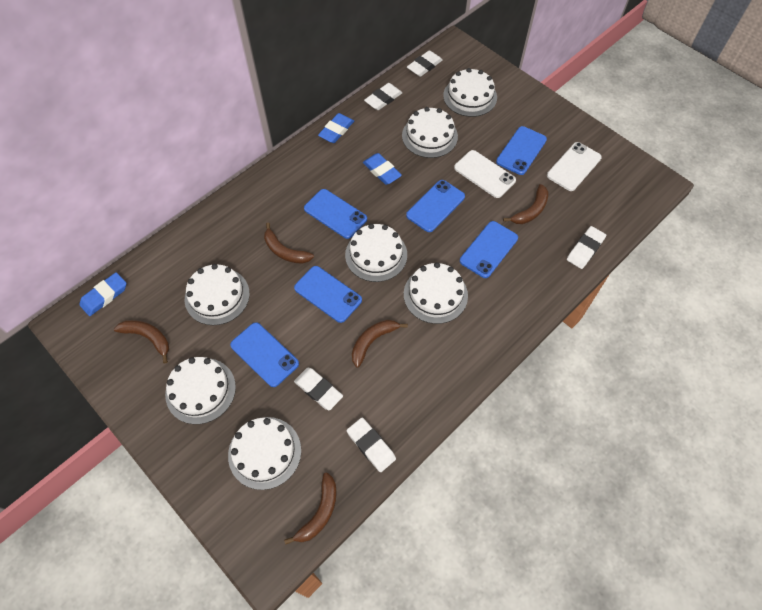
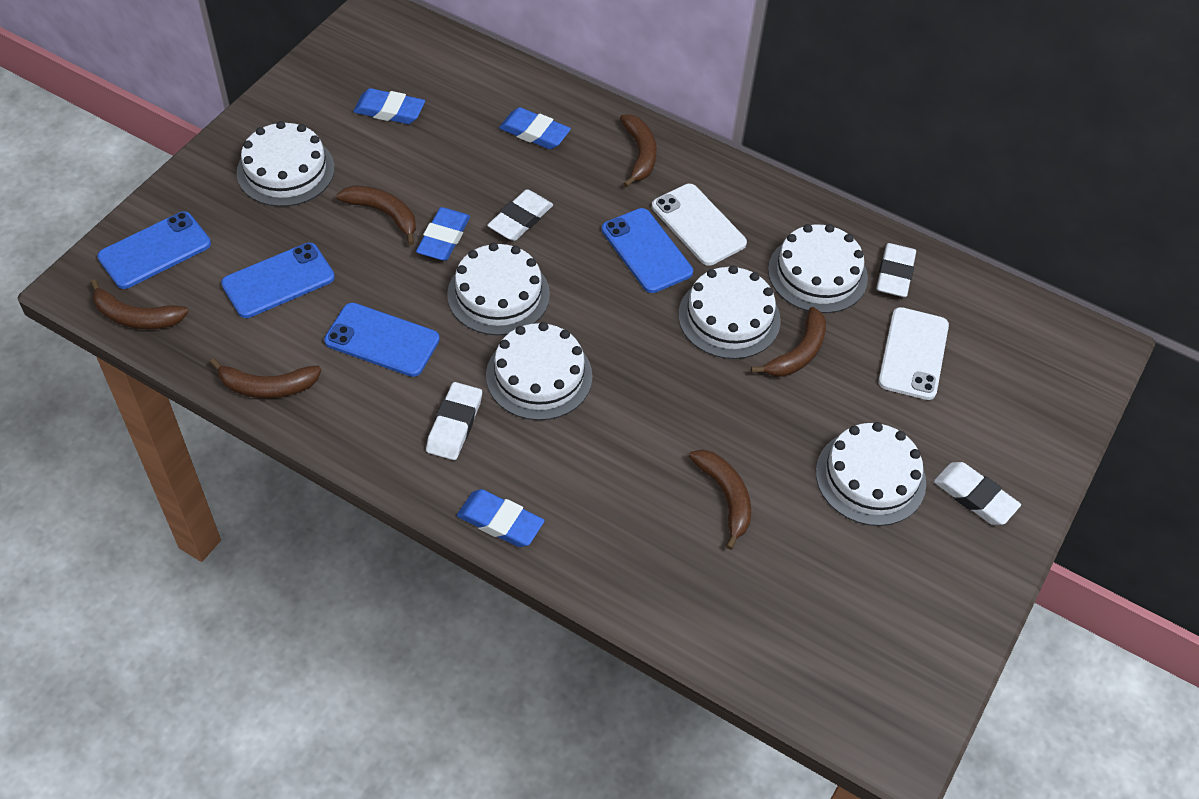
blue eraser: [79,272,127,316] [318,113,354,143] [363,153,402,185] = 3 -> [353,88,425,124] [416,207,470,261] [457,489,544,547] [499,107,571,149] = 4
blue phone: [230,322,299,387] [294,266,362,323] [304,189,367,239] [406,180,465,232] [460,221,518,278] [496,126,547,175] = 6 -> [97,212,211,289] [221,243,335,318] [324,303,440,377] [602,208,693,293] = 4
brown banana: [114,320,169,363] [264,223,314,264] [284,472,337,545] [352,320,408,368] [503,184,548,224] = 5 -> [90,279,189,329] [210,358,321,398] [336,185,416,245] [620,114,657,188] [689,449,751,550] [751,307,826,377] = 6
white cake: [165,357,236,424] [185,264,250,325] [228,417,301,490] [345,224,407,282] [402,107,458,158] [404,262,468,324] [443,68,497,117] = 7 -> [237,121,335,207] [447,243,550,335] [486,322,593,420] [678,265,781,359] [768,224,868,313] [816,422,926,526] = 6
white eraser: [294,367,343,410] [347,418,396,472] [364,83,402,110] [407,50,443,77] [567,226,606,269] = 5 -> [426,382,482,460] [487,189,553,241] [876,243,916,297] [934,462,1021,525] = 4

